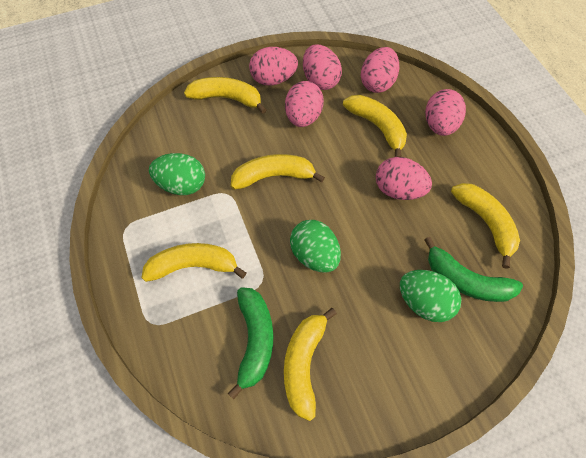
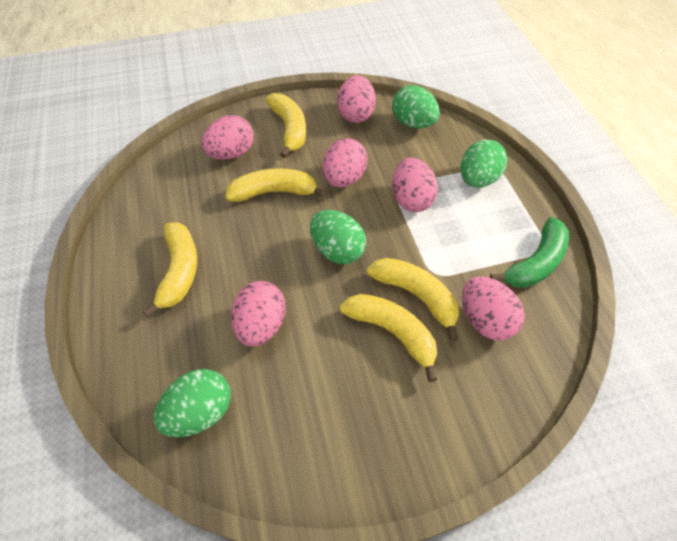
green banana: [228,287,273,399] [424,237,523,302] = 2 -> [490,217,569,288] = 1
green egg: [149,153,205,195] [290,220,341,273] [400,270,461,322] = 3 -> [154,369,231,437] [310,210,366,264] [392,85,440,129] [460,140,507,188] = 4
yellow banana: [141,243,247,282] [184,77,266,114] [231,154,325,190] [284,308,337,421] [343,95,407,157] [451,183,520,269] = 6 -> [143,222,197,318] [225,168,327,202] [266,93,306,158] [340,294,437,382] [367,258,459,341] = 5

